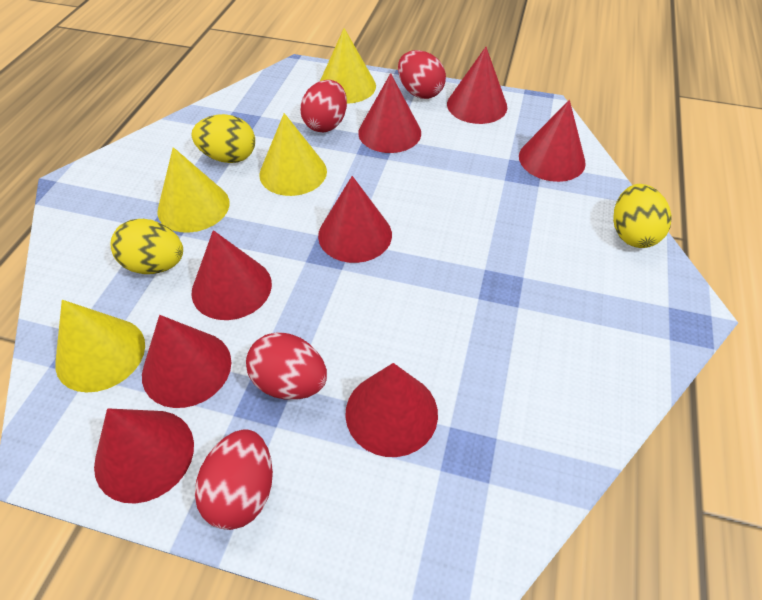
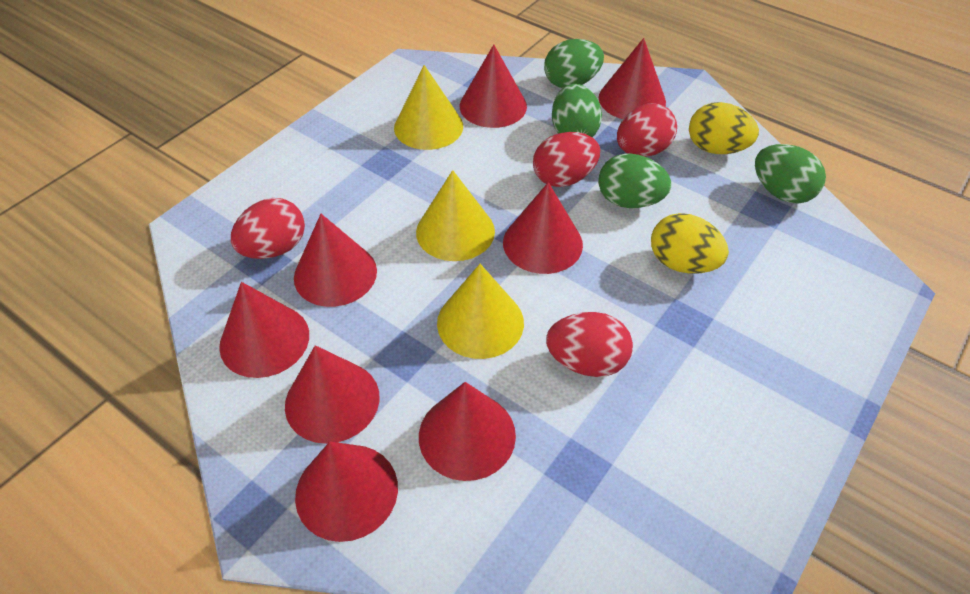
green egg: none = 0 -> [544,39,604,88] [552,84,602,137] [598,153,671,208] [755,144,826,204] = 4
yellow cone: [55,300,145,393] [157,147,230,233] [259,113,327,196] [320,28,376,104] = 4 -> [394,65,463,150] [416,170,495,261] [437,264,524,359] = 3
yellow egg: [110,219,183,274] [192,114,255,163] [613,184,672,248] = 3 -> [651,213,729,273] [689,102,759,154] = 2

